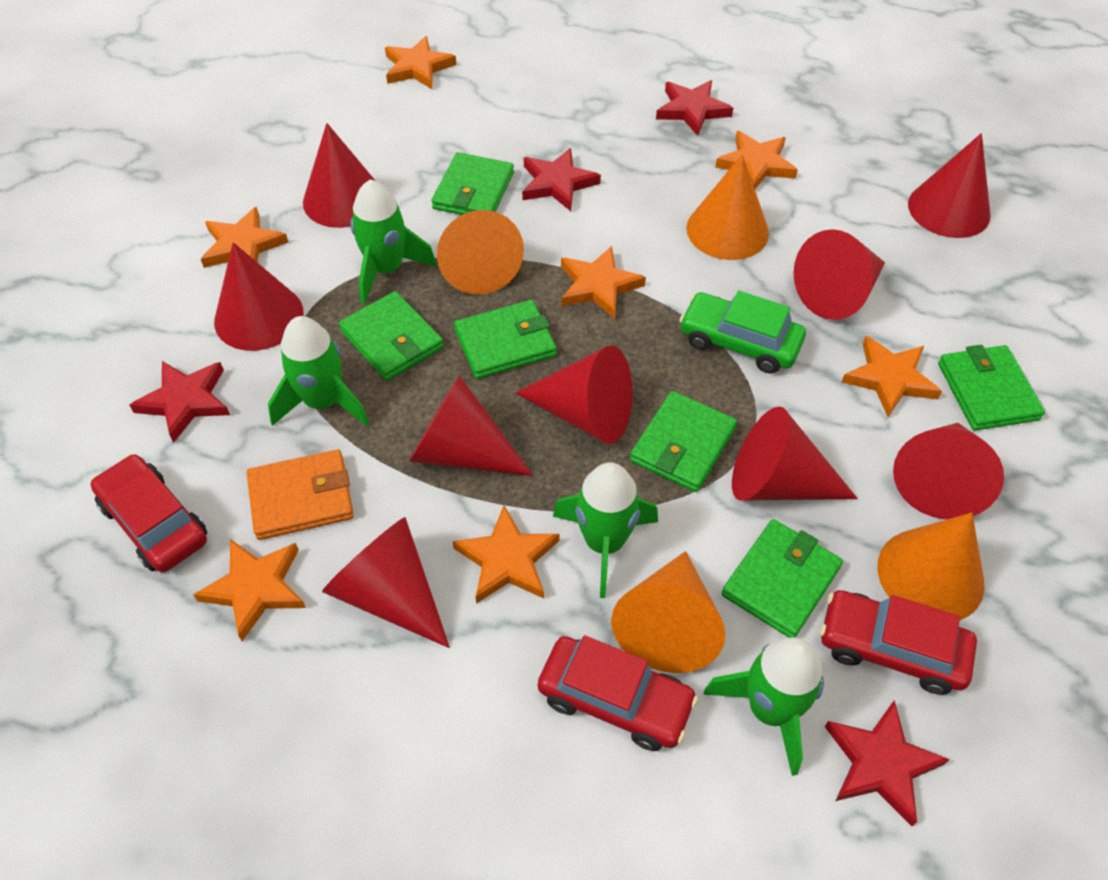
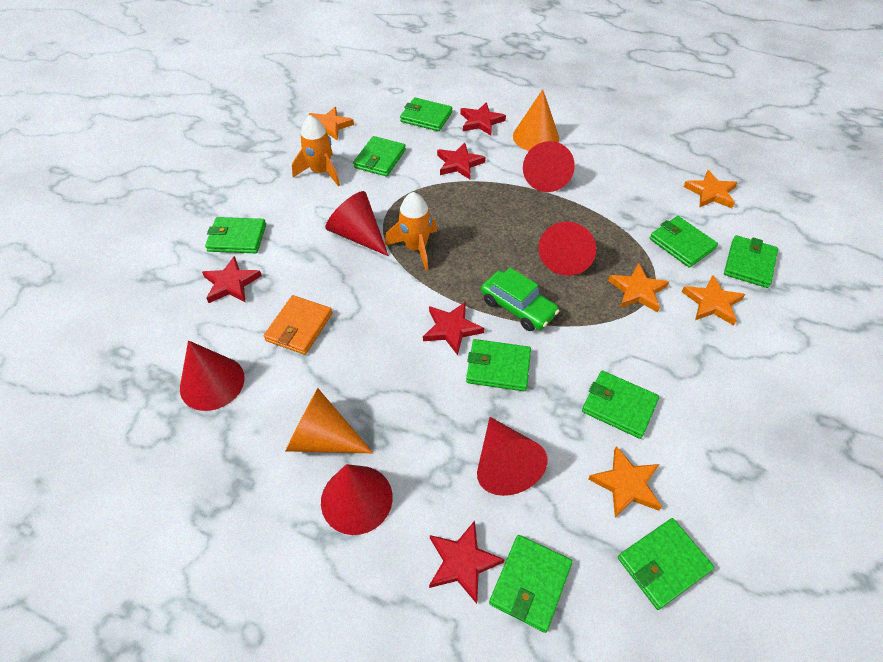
green rocket: [268,316,370,427] [350,180,437,304] [553,462,658,598] [703,637,824,776] = 4 -> none = 0
green wallet: [339,291,444,381] [431,152,514,215] [454,300,557,379] [630,391,737,492] [722,519,843,638] [938,345,1045,431] = 6 -> [205,217,266,253] [353,136,406,177] [400,97,452,131] [466,339,531,391] [489,535,572,633] [582,371,659,439] [618,518,714,610] [650,216,718,268] [724,235,778,288] = 9
orange cone: [437,210,524,294] [611,551,725,673] [686,154,769,260] [877,512,985,621] = 4 -> [285,388,373,453] [513,89,559,151] = 2
orange rocket: none = 0 -> [292,115,340,186] [385,192,437,271] = 2
orange star: [193,539,306,641] [201,207,289,268] [385,36,456,89] [453,505,559,604] [561,246,646,319] [715,131,798,189] [842,336,942,417] = 7 -> [309,107,354,141] [588,446,662,518] [608,263,669,312] [682,275,745,325] [684,170,738,208] = 5
red car: [91,454,207,572] [538,635,698,751] [820,590,977,695] = 3 -> none = 0
red cone: [214,242,304,351] [303,123,376,228] [322,517,450,648] [409,375,533,476] [516,345,633,444] [732,407,858,501] [794,229,885,320] [893,423,1004,520] [908,133,991,238] = 9 -> [180,340,245,411] [321,464,393,535] [325,191,389,256] [477,417,547,496] [523,141,575,192] [539,222,596,276] = 6
red star: [130,361,230,443] [522,148,601,211] [656,80,733,136] [825,700,950,826] = 4 -> [202,256,262,303] [423,302,484,355] [429,521,505,604] [437,143,486,179] [461,102,506,136] = 5

